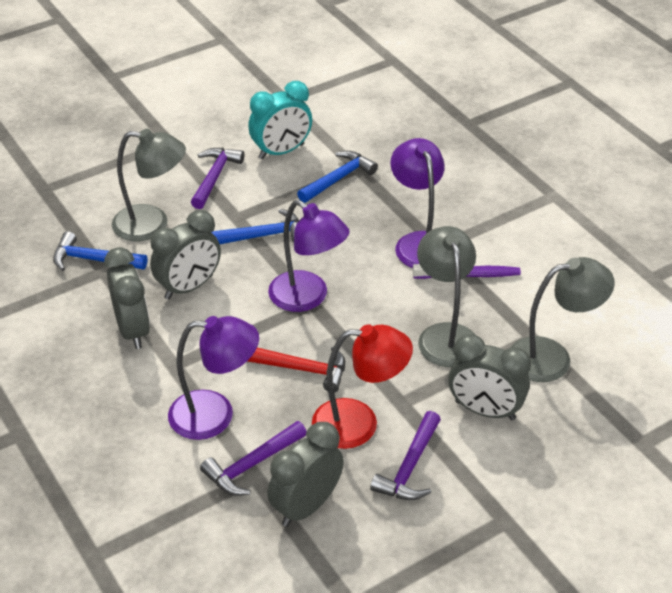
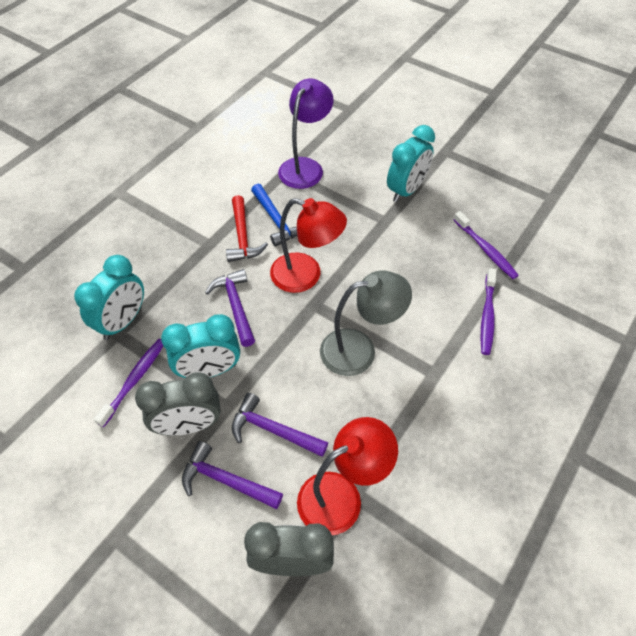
blue hammer: [53,231,147,271] [211,209,299,244] [297,151,378,203] = 3 -> [251,184,297,247] = 1
grey clock: [104,247,150,349] [150,210,221,300] [267,422,344,527] [448,334,531,420] = 4 -> [135,372,221,436] [244,522,334,576] = 2
grey lamp: [112,129,186,241] [417,226,476,367] [511,257,615,382] = 3 -> [320,270,412,376] = 1
purple lamp: [168,316,259,440] [268,200,350,312] [390,138,445,268] = 3 -> [278,79,334,189] = 1
purple toothbrush: [413,264,521,279] = 1 -> [94,339,163,427] [454,211,519,279] [481,268,496,355] = 3
red lamp: [312,324,413,449] = 1 -> [270,198,347,293] [297,417,398,535] = 2
turquoise clock: [248,81,312,159] = 1 -> [74,255,144,340] [161,314,240,378] [387,125,435,202] = 3

